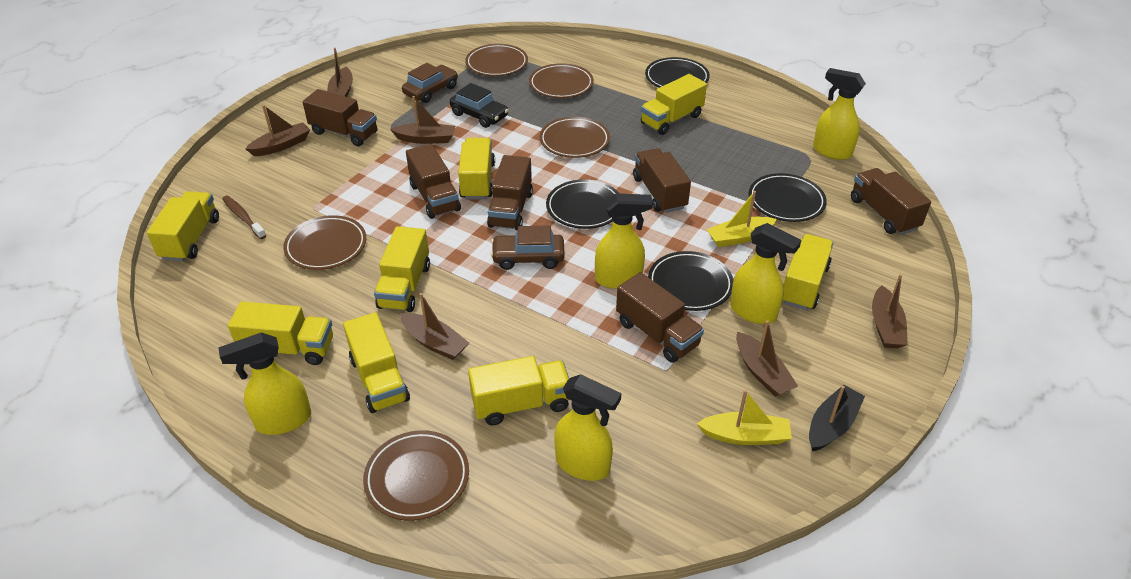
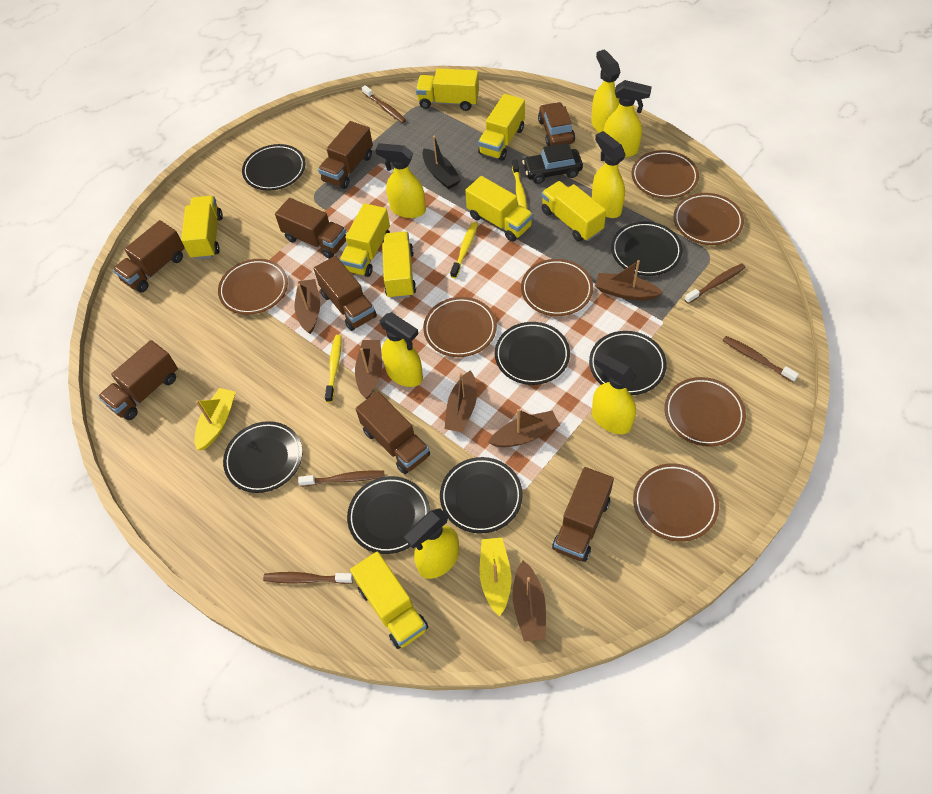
black plate: [546,179,620,229] [645,57,710,88] [648,251,733,311] [749,173,827,222] = 4 -> [223,421,303,493] [242,144,306,191] [347,476,430,554] [440,457,523,533] [495,322,570,385] [589,331,667,395] [611,221,682,276] = 7
brown car: [402,63,458,103] [491,226,565,270] = 2 -> [538,102,575,146] = 1
brown plate: [283,215,366,270] [363,430,469,521] [465,44,528,76] [529,63,594,98] [540,117,610,158] = 5 -> [218,259,288,315] [423,297,497,357] [521,259,593,316] [631,150,699,199] [633,463,719,542] [665,377,746,447] [673,193,744,245] = 7
brown toothbrush: [222,196,266,239] = 1 -> [263,572,353,584] [298,470,384,486] [362,85,406,123] [684,263,745,304] [723,336,799,382] = 5
brown truck: [303,89,378,146] [406,144,461,219] [487,155,533,230] [616,272,704,363] [633,148,691,213] [851,168,931,235] = 6 -> [98,340,178,420] [113,220,185,293] [275,198,346,259] [313,256,377,331] [318,121,373,189] [356,391,430,474] [552,467,614,562] = 7
yellow spray bottle: [218,332,311,435] [554,374,621,481] [595,193,653,289] [730,223,801,324] [813,68,866,160] = 5 -> [375,143,426,218] [380,312,423,387] [404,508,459,579] [591,49,620,133] [592,131,625,218] [592,352,637,434] [604,80,652,157] = 7
yellow toothbrush: none = 0 -> [325,335,342,403] [450,222,478,278] [512,159,527,209] = 3

